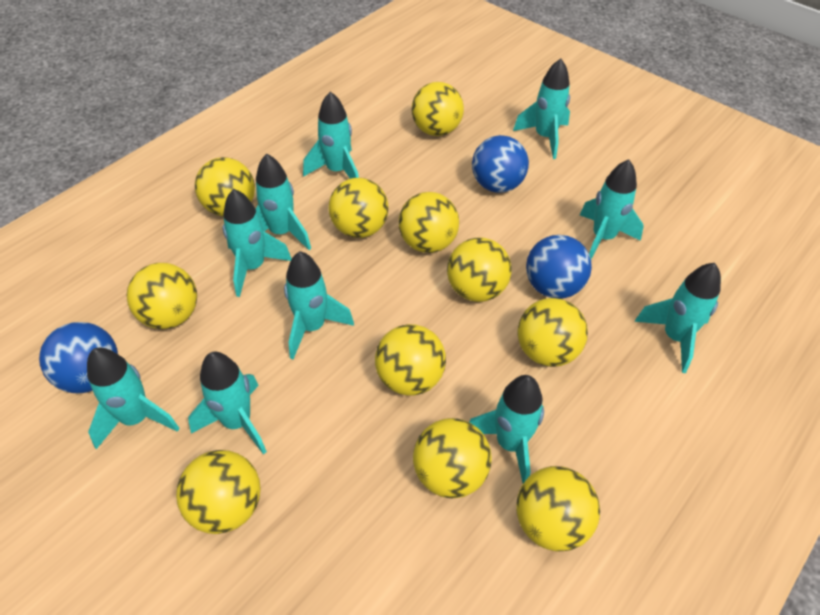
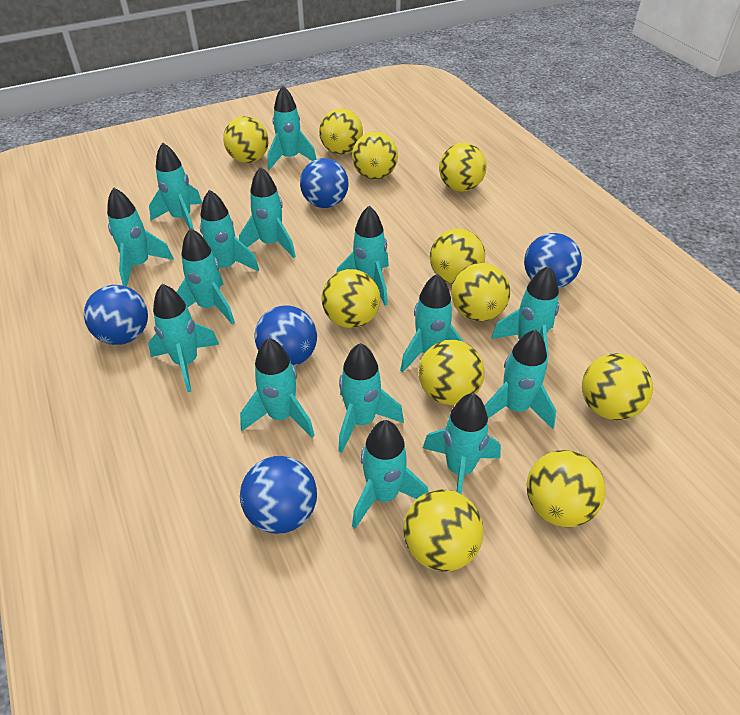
blue ball: [39,322,118,393] [472,135,529,193] [526,235,592,299] = 3 -> [84,285,148,345] [240,456,317,534] [255,305,317,366] [300,158,349,208] [524,233,582,288] = 5
turquoise rocket: [87,348,179,449] [188,352,267,454] [223,189,292,297] [256,154,311,250] [284,251,354,359] [303,91,359,179] [469,375,544,483] [513,59,570,159] [580,159,644,259] [634,263,721,373] = 10 -> [107,187,174,287] [148,284,220,392] [149,142,202,230] [177,228,235,325] [200,190,259,271] [239,167,296,258] [240,338,315,438] [268,86,316,170] [336,206,389,306] [338,343,404,453] [352,420,429,529] [400,273,464,373] [423,393,501,494] [484,329,556,429] [491,266,559,373] = 15

